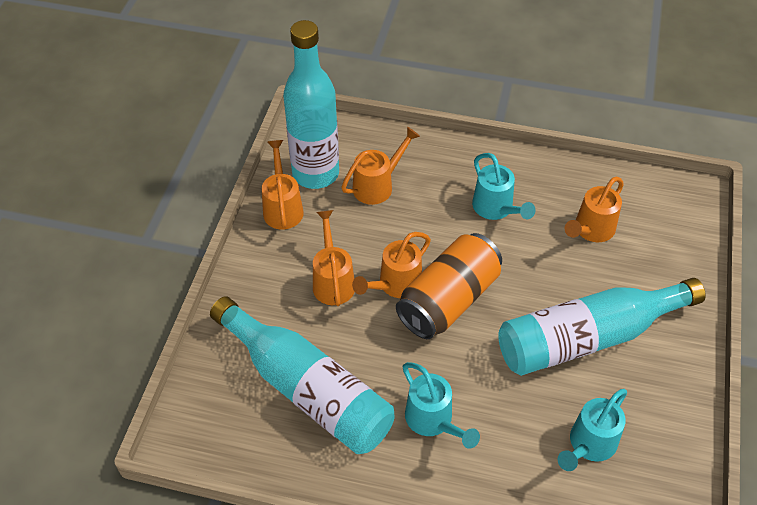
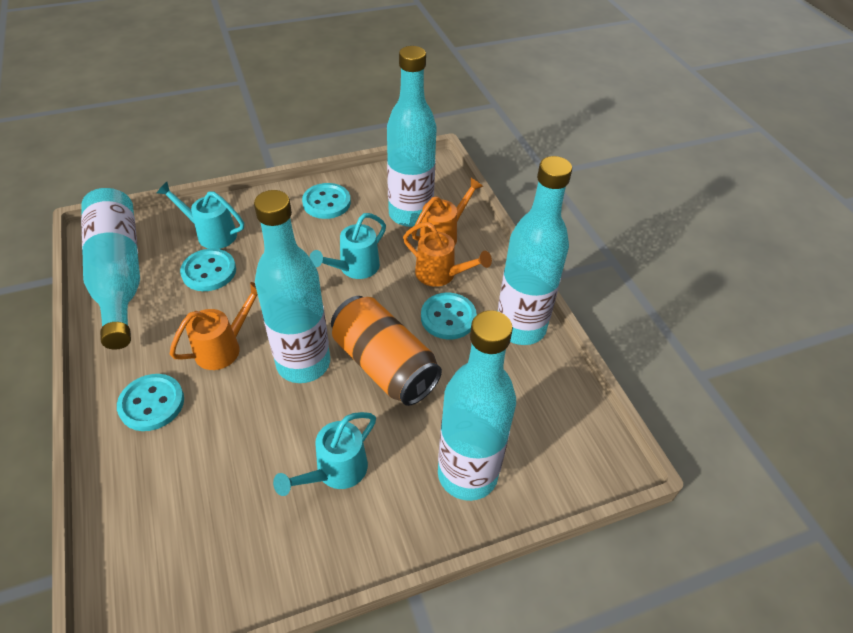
orange watering can: [262,140,304,230] [313,210,355,306] [341,127,420,205] [352,232,431,298] [565,177,624,242] = 5 -> [170,282,258,370] [403,222,492,287] [412,178,483,245] = 3
turquoise bottle: [210,296,394,454] [283,20,339,189] [498,278,706,376] = 3 -> [81,188,140,350] [254,190,330,383] [387,46,437,227] [438,310,516,501] [498,156,572,345] = 5
turquoise button: none = 0 -> [117,374,184,431] [180,248,236,291] [302,183,351,219] [421,293,477,340] = 4

